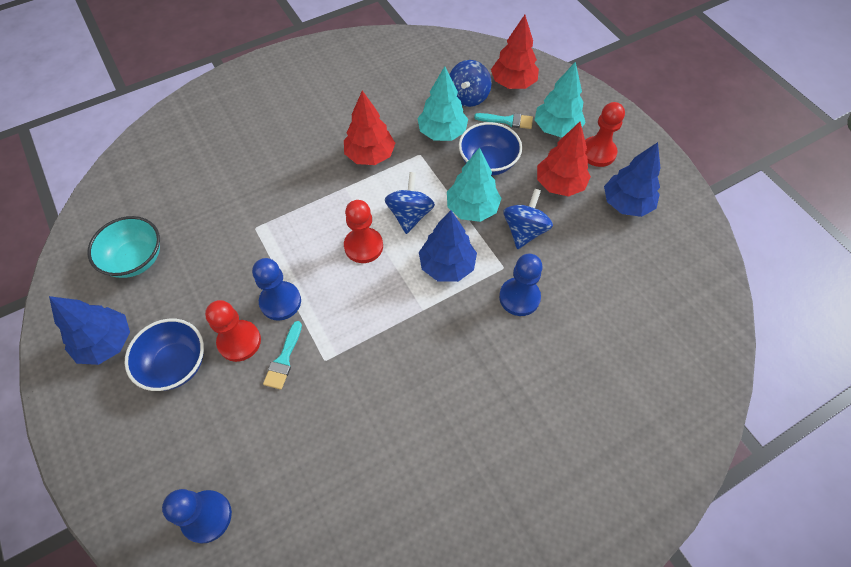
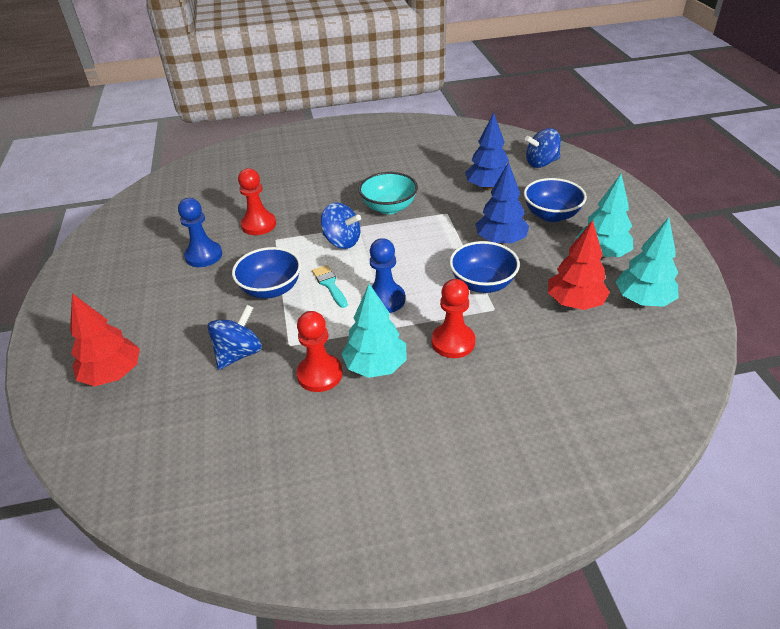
blue bowl: [124,319,204,391] [459,122,522,176] = 2 -> [232,247,301,299] [449,241,520,293] [524,178,587,222] = 3
blue pawn: [162,489,232,544] [252,258,301,321] [499,254,543,316] = 3 -> [178,198,222,267] [370,238,405,313] = 2
blue tree: [49,296,130,365] [419,210,477,282] [604,142,660,217] = 3 -> [465,113,509,191] [475,162,529,245] = 2
red tree: [344,90,395,165] [491,15,539,89] [537,122,591,197] = 3 -> [70,293,140,386] [548,220,610,310] = 2
turquoise brush: [263,321,302,390] [474,113,533,129] = 2 -> [312,265,348,308] = 1

